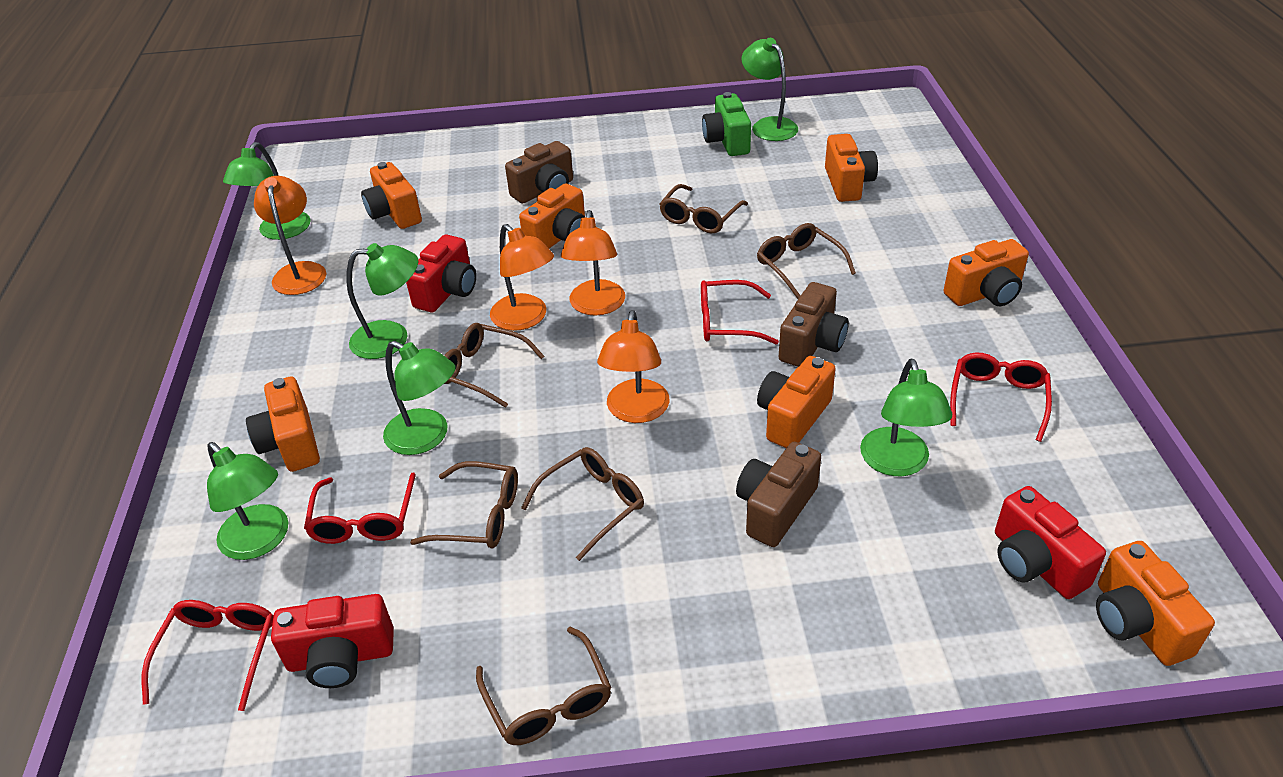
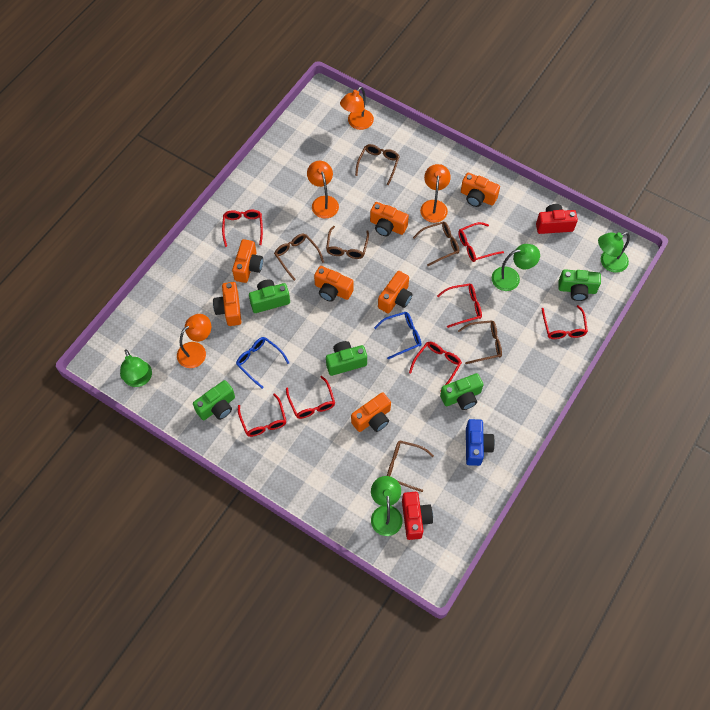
blue camera: none = 0 -> [466,419,495,466] = 1
blue glasses: none = 0 -> [236,337,289,389] [374,312,421,359] = 2
brown camera: [505,141,573,203] [736,442,821,547] [779,282,849,367] = 3 -> none = 0
green camera: [702,92,751,156] = 1 -> [193,380,235,420] [249,279,290,313] [326,341,367,376] [440,373,484,410] [558,269,601,301] = 5
green lamp: [207,442,288,560] [223,142,311,240] [346,243,418,359] [383,341,456,455] [742,38,798,141] [860,359,952,476] = 6 -> [120,349,152,387] [371,476,402,536] [492,244,540,291] [598,232,630,273] = 4
red camera: [271,594,394,688] [406,234,476,312] [995,486,1106,599] = 3 -> [402,492,433,540] [536,204,578,234] = 2
red glasses: [142,600,274,711] [304,473,416,544] [701,280,779,344] [950,353,1052,442] = 4 -> [222,210,263,247] [238,393,286,437] [286,376,335,419] [409,342,462,392] [437,283,482,328] [458,222,504,262] [542,305,588,339] = 7

